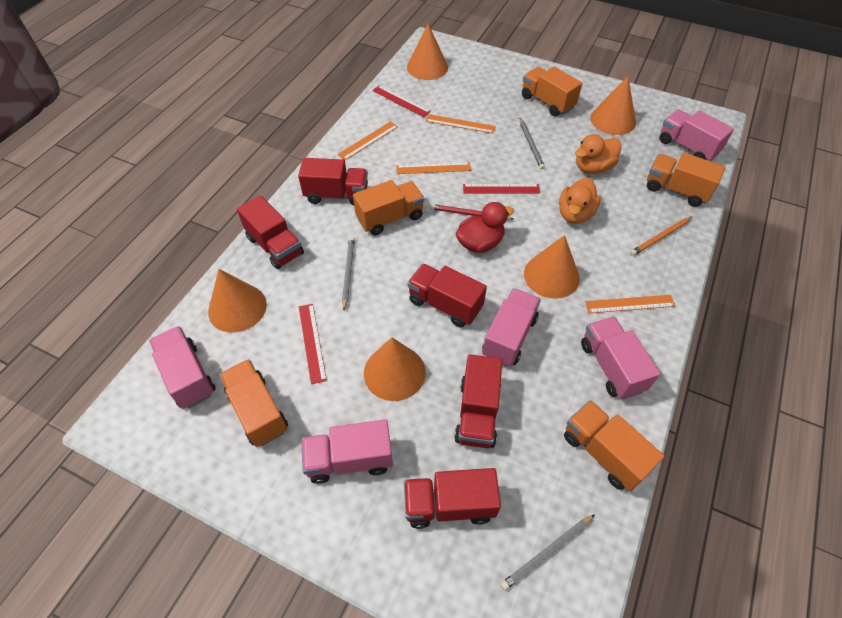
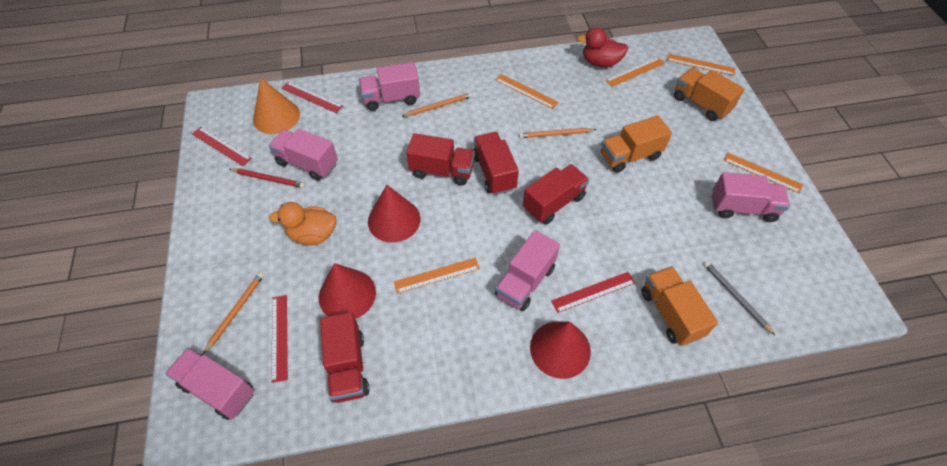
grey pencil: [342,237,355,310] [500,514,595,591] [520,118,545,169] = 3 -> [704,261,776,336] = 1
orange cone: [208,269,267,333] [364,337,426,401] [407,24,448,80] [524,235,580,299] [590,76,636,135] = 5 -> [253,77,300,134] = 1
orange duck: [559,178,601,224] [575,134,621,174] = 2 -> [269,202,336,245] = 1
orange pencil: [630,217,692,256] = 1 -> [203,272,264,354] [402,93,472,116] [519,128,596,138] = 3
orange ruler: [337,121,398,160] [396,162,471,174] [426,114,496,134] [585,295,675,313] = 4 -> [394,258,480,294] [495,74,559,109] [605,57,665,87] [667,53,735,76] [724,153,803,193] = 5
orange truck: [219,359,288,447] [353,180,424,235] [522,67,582,116] [564,400,664,491] [647,153,725,207] = 5 -> [601,115,672,173] [641,266,718,346] [674,68,744,121] = 3
red cone: none = 0 -> [319,263,376,319] [368,185,421,243] [530,321,591,379] = 3
red ruler: [299,304,327,384] [372,85,431,117] [463,184,540,193] = 3 -> [192,127,252,166] [272,295,288,383] [281,82,343,113] [551,272,635,313] = 4
red truck: [237,195,304,269] [298,158,368,206] [404,468,501,529] [407,264,487,328] [454,354,502,448] = 5 -> [320,312,370,403] [406,133,475,186] [473,132,519,195] [523,164,589,225] = 4

